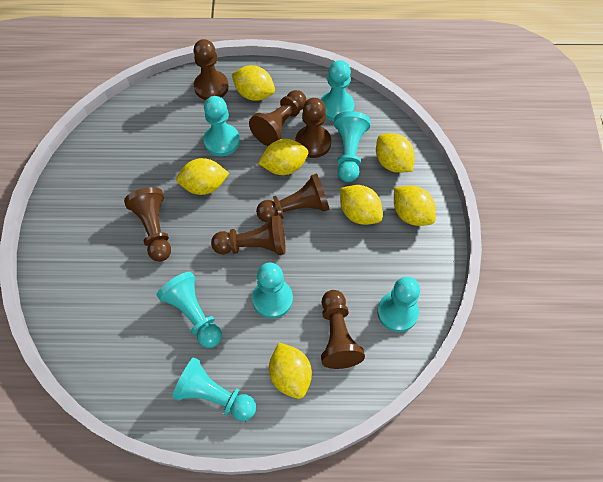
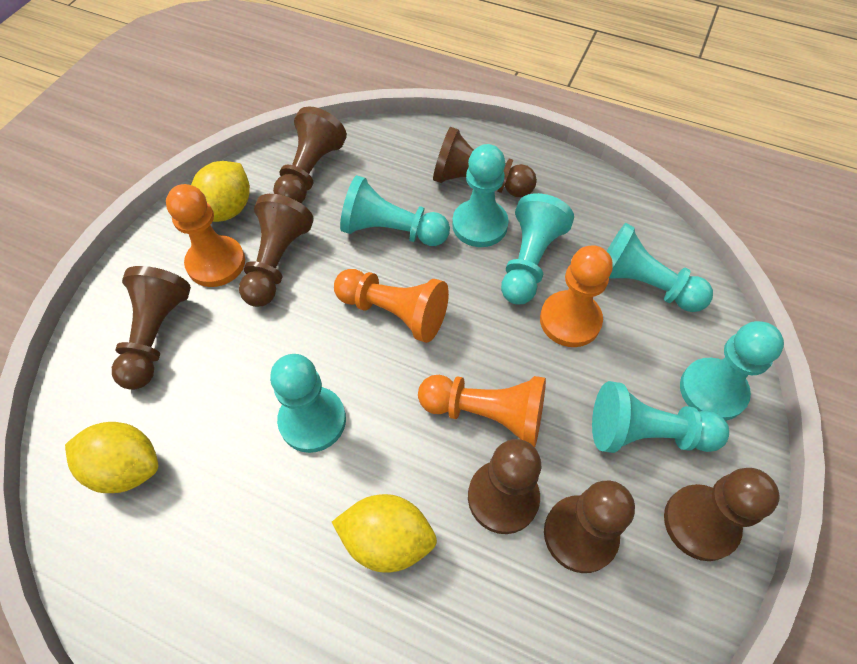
orange pawn: none = 0 -> [166,184,245,287] [334,269,449,343] [418,375,546,447] [540,245,613,347] = 4
yellow lemon: [176,158,229,195] [232,65,275,101] [258,139,308,175] [269,343,312,399] [340,185,383,225] [376,133,415,173] [394,185,436,226] = 7 -> [65,422,158,493] [191,161,250,222] [332,494,437,573] = 3

